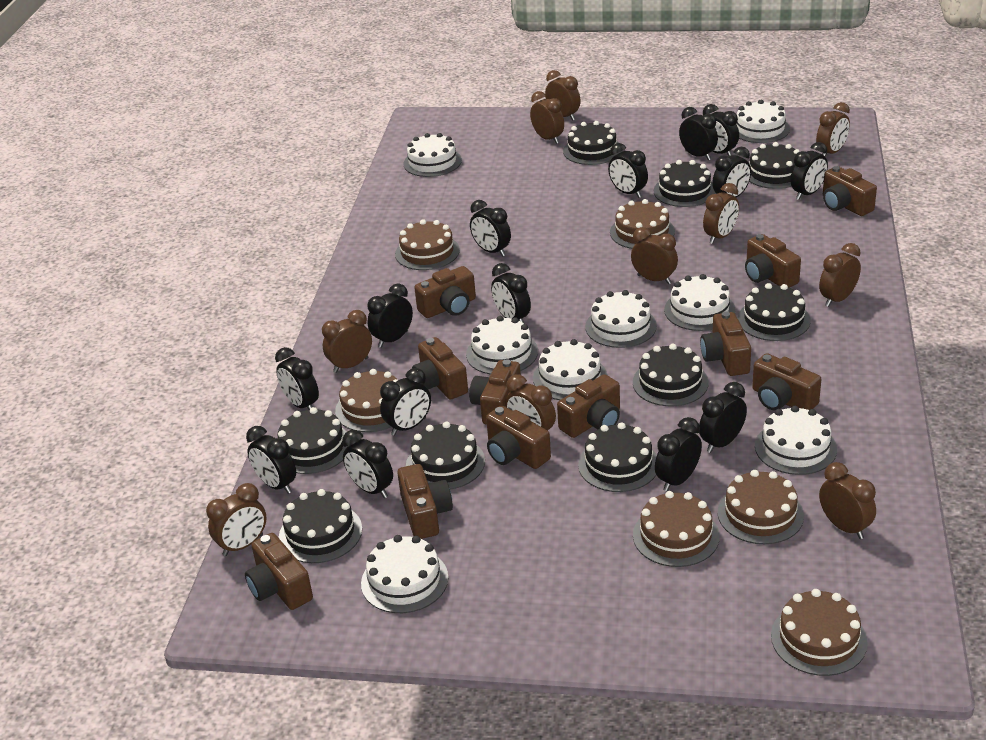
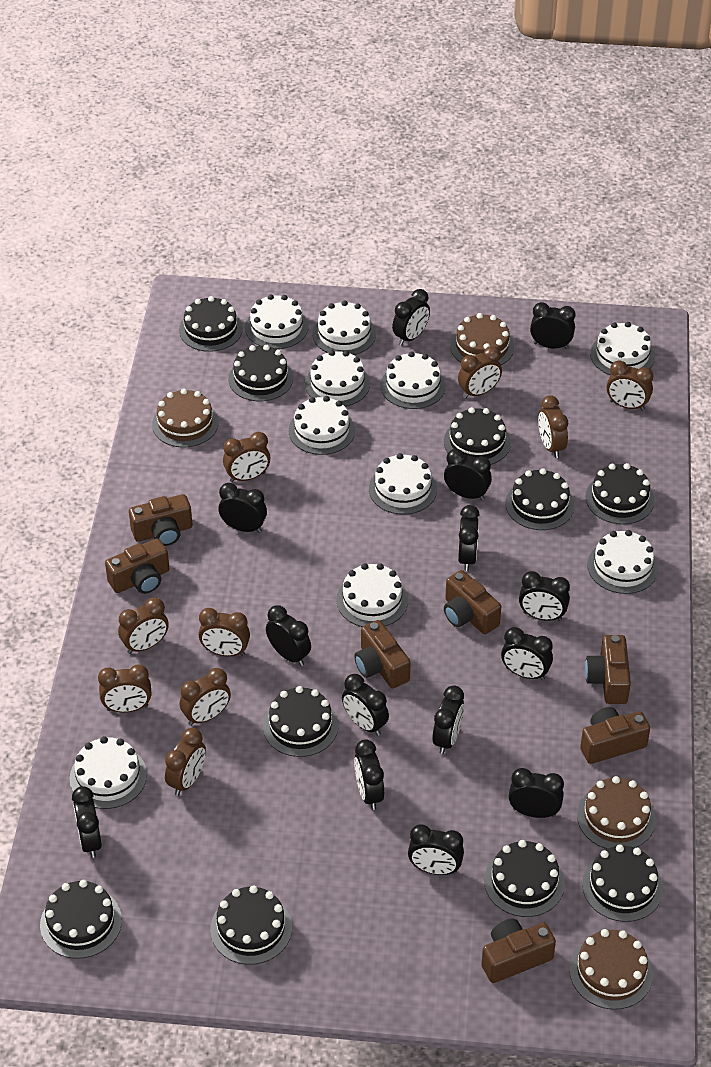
black cake: [278,407,348,474] [279,489,362,563] [406,421,485,490] [563,121,622,165] [578,422,657,492] [633,344,708,406] [654,160,716,207] [738,283,811,341] [749,142,800,189] = 9 -> [40,880,122,959] [179,296,243,352] [210,885,292,965] [228,345,293,401] [263,686,338,757] [444,407,511,465] [484,840,565,917] [505,468,574,530] [582,844,663,922] [586,463,655,524] = 10
brown cake: [335,369,398,432] [395,219,460,270] [610,199,675,249] [633,491,720,567] [718,470,804,544] [771,589,868,676] = 6 -> [152,389,219,448] [450,313,514,365] [570,929,653,1010] [577,776,656,849] = 4
brown camera: [245,533,313,610] [397,464,453,539] [412,337,468,400] [414,266,476,318] [469,359,521,425] [486,405,551,469] [557,374,620,438] [700,311,751,376] [745,234,801,287] [752,353,821,410] [823,166,877,216] = 11 -> [105,538,169,594] [129,494,192,546] [354,620,410,688] [444,570,501,634] [481,919,556,983] [580,707,650,764] [585,635,631,704] = 7
brown clock: [206,483,266,556] [322,310,372,373] [505,374,556,430] [530,91,564,144] [545,70,580,121] [631,227,678,284] [703,183,739,244] [816,102,850,157] [819,243,861,307] [819,462,876,539] = 10 -> [98,665,151,713] [118,597,169,654] [165,728,206,796] [180,668,231,726] [198,608,250,656] [223,432,270,482] [458,346,502,399] [538,395,568,458] [607,360,653,411] = 9
white cake: [361,535,448,613] [403,133,462,177] [466,316,538,375] [533,339,607,400] [585,290,657,348] [664,274,735,331] [737,100,790,143] [755,406,837,475] = 8 -> [69,736,147,809] [245,294,308,349] [289,396,355,455] [305,350,370,407] [312,300,376,355] [336,563,408,627] [369,453,437,514] [381,351,446,409] [588,530,658,594] [590,322,655,375] = 10

